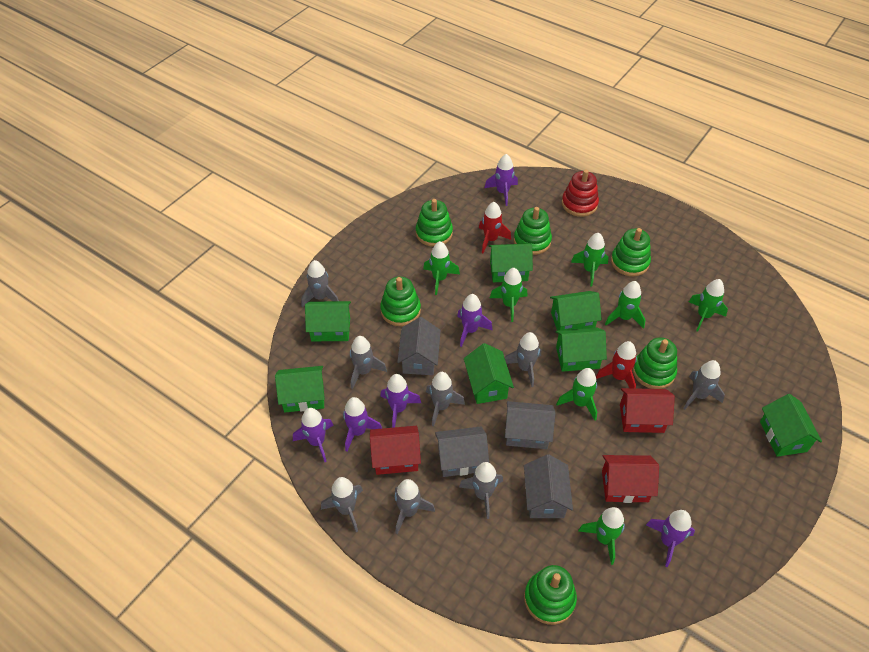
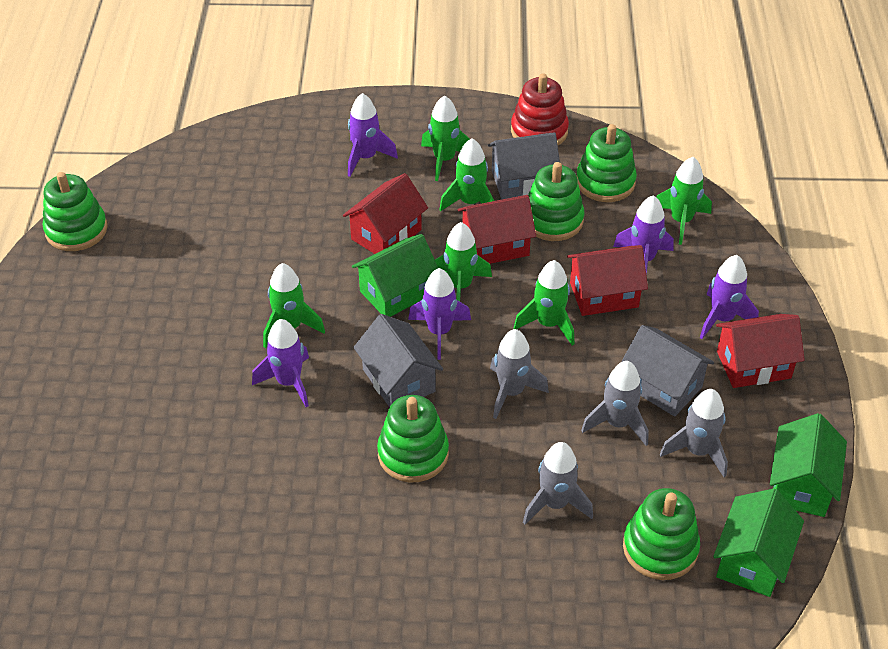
green house: [275,366,325,412] [305,301,351,341] [464,343,514,404] [489,244,533,282] [550,291,602,331] [555,328,607,372] [760,394,822,457] = 7 -> [352,234,438,317] [713,488,804,597] [770,413,847,517] = 3
green rocket: [423,241,460,295] [490,268,527,322] [556,368,597,420] [571,233,609,286] [578,507,625,565] [605,281,645,329] [689,279,728,332] = 7 -> [263,263,325,348] [421,95,470,181] [435,222,492,301] [439,138,494,212] [514,260,574,346] [656,157,712,245] = 6
green stacking toy: [380,277,421,326] [416,199,453,247] [514,207,552,255] [524,565,577,625] [611,228,651,276] [633,337,677,389] = 6 -> [43,172,108,251] [377,395,449,482] [528,162,584,241] [576,124,637,202] [623,488,700,580] = 5
grey house: [397,317,441,375] [435,426,489,477] [505,401,555,449] [524,454,573,518] = 4 -> [353,314,443,408] [488,132,560,199] [621,325,714,417] = 3
grey rocket: [301,260,339,307] [321,477,363,532] [350,336,387,389] [395,479,435,534] [426,372,465,427] [459,462,503,519] [505,332,541,387] [683,360,725,410] = 8 -> [490,329,549,419] [523,442,593,524] [581,361,648,446] [660,389,728,477] = 4
purple rocket: [293,408,333,462] [343,397,382,452] [380,374,421,428] [457,294,493,347] [485,154,518,206] [646,510,695,567] = 6 -> [252,319,309,407] [348,93,398,177] [408,268,471,360] [613,195,674,274] [700,255,759,339] = 5
red house: [370,426,421,475] [602,455,659,503] [620,388,675,433] = 3 -> [343,173,428,254] [458,195,536,264] [567,245,648,316] [716,314,805,388] = 4
red rocket: [479,202,511,253] [596,341,637,388] = 2 -> none = 0

